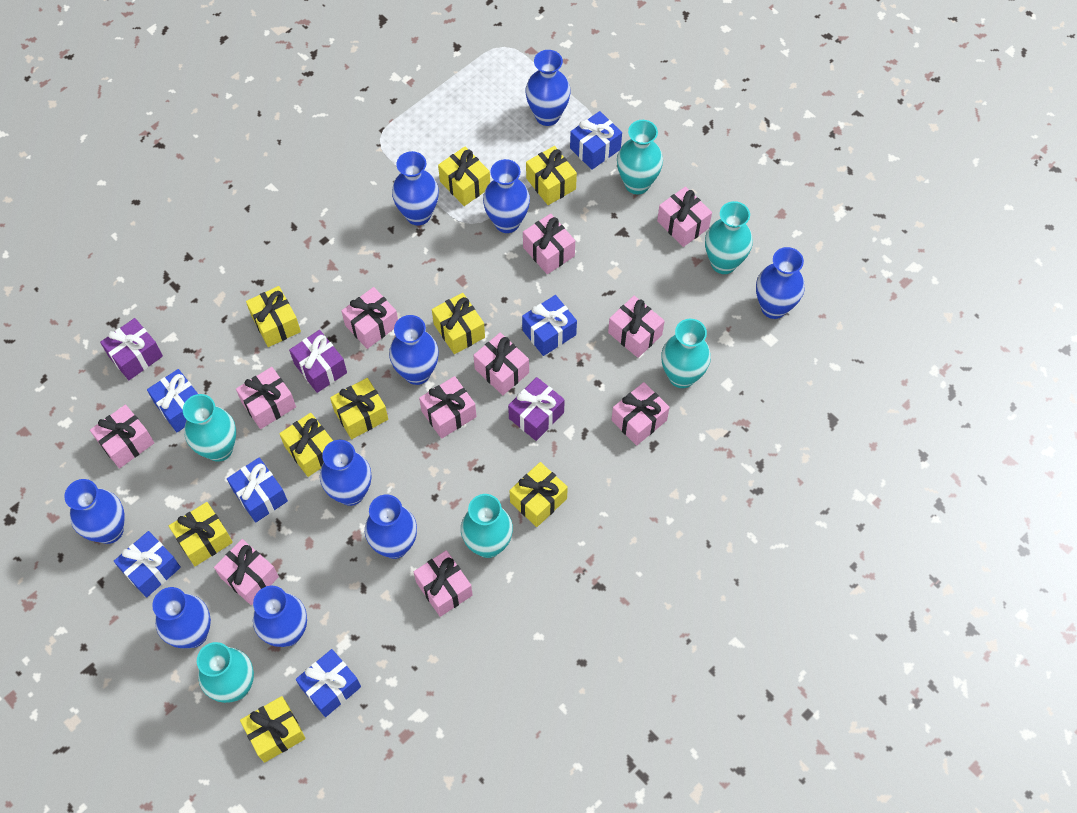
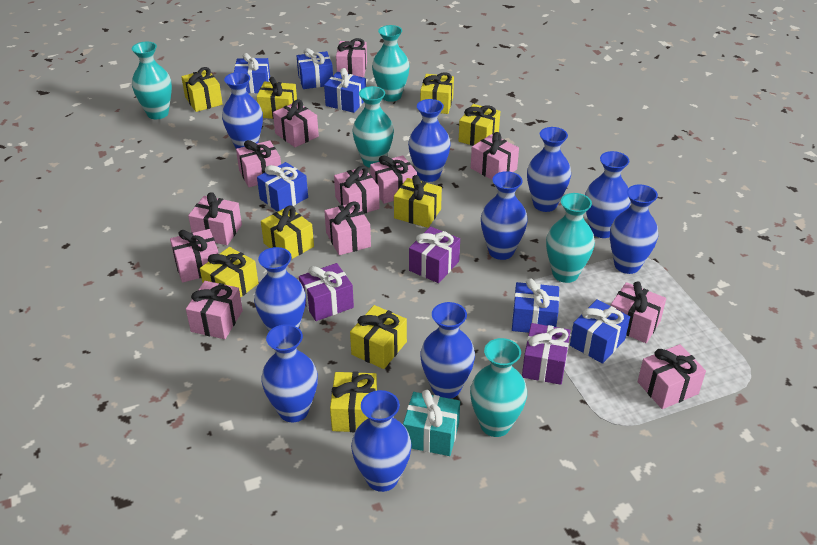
pink gift: [90,405,154,468] [214,539,279,605] [236,367,296,429] [341,287,398,349] [414,550,473,617] [419,376,477,439] [473,332,529,395] [523,213,575,274] [608,296,665,358] [612,382,670,446] [657,187,712,247] = 11 -> [170,229,219,283] [186,281,243,339] [188,192,242,245] [236,140,281,187] [273,99,319,147] [324,201,371,255] [334,166,380,214] [336,38,367,77] [370,155,417,204] [471,132,519,180] [611,281,666,343] [638,344,706,409] = 12
turquoise gift: none = 0 -> [403,390,460,456] = 1
turquoise vase: [183,394,236,462] [197,642,254,703] [461,494,513,558] [617,120,663,194] [661,319,711,388] [705,201,753,274] = 6 -> [132,41,172,119] [352,86,394,168] [372,25,410,102] [470,338,527,437] [546,193,595,283] = 5

